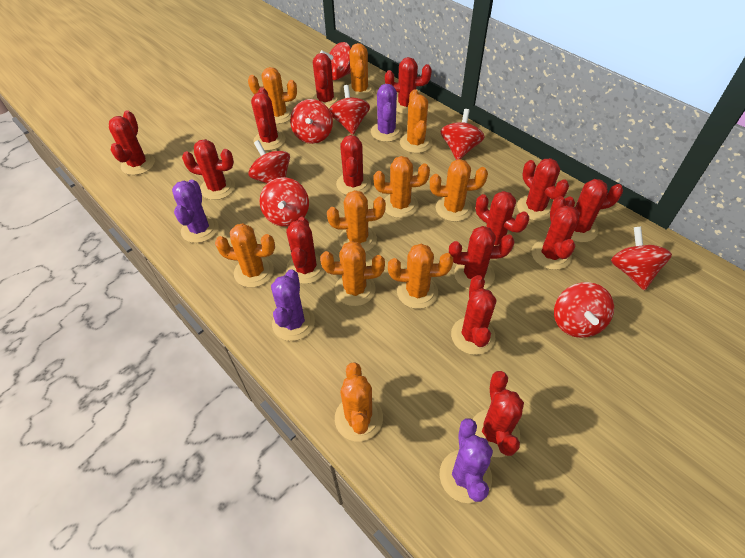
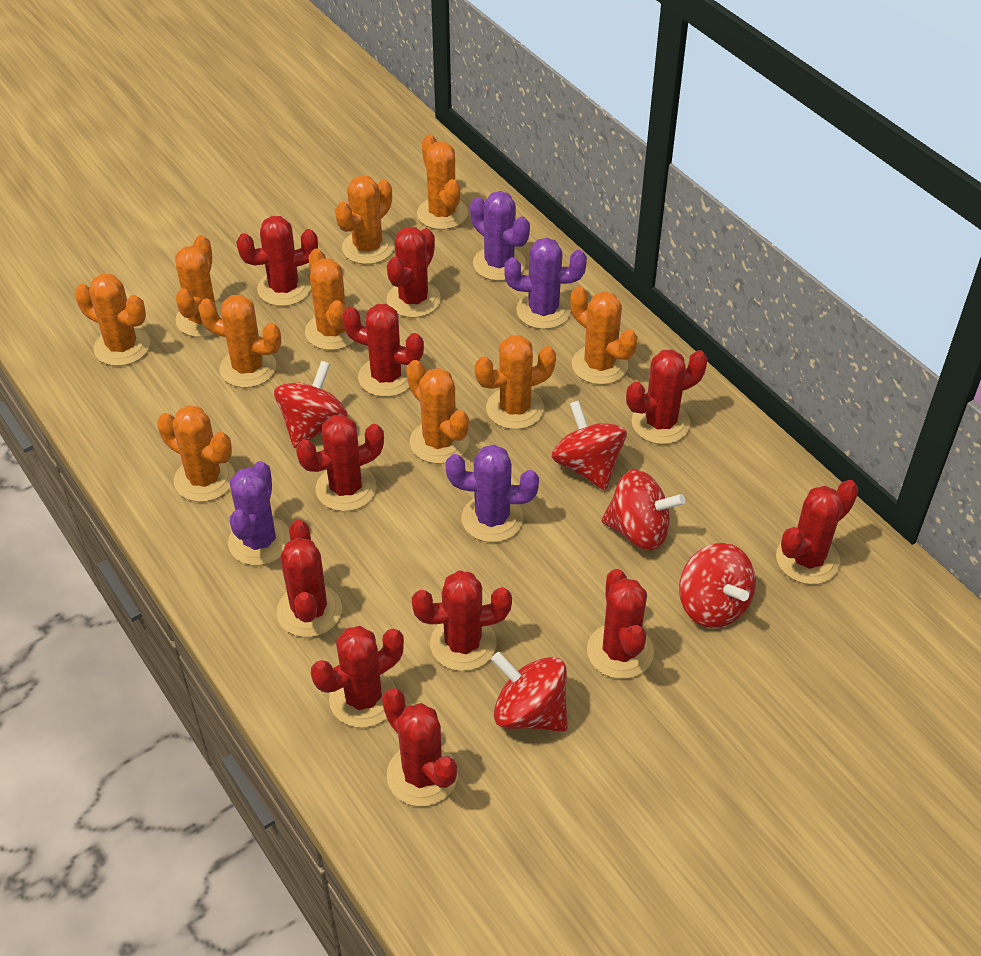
red cactus: [109,110,155,175] [182,139,235,200] [251,88,286,151] [286,217,325,284] [311,53,341,109] [336,135,371,195] [385,57,432,114] [449,226,514,290] [451,275,496,355] [473,371,524,457] [476,191,529,246] [517,158,569,221] [531,196,579,270] [565,179,623,242] = 14 -> [236,216,318,306] [276,520,342,637] [296,415,384,511] [311,626,404,728] [342,304,424,397] [382,688,458,806] [387,227,441,318] [412,570,512,671] [587,569,654,679] [626,350,708,444] [776,480,858,584] = 11
red spinning top: [248,140,290,183] [260,177,309,227] [290,99,333,144] [320,42,351,80] [329,85,370,135] [441,109,484,160] [554,282,614,338] [611,226,672,291] = 8 -> [274,361,348,448] [491,652,568,732] [552,400,627,490] [601,470,685,551] [679,543,756,628] = 5

